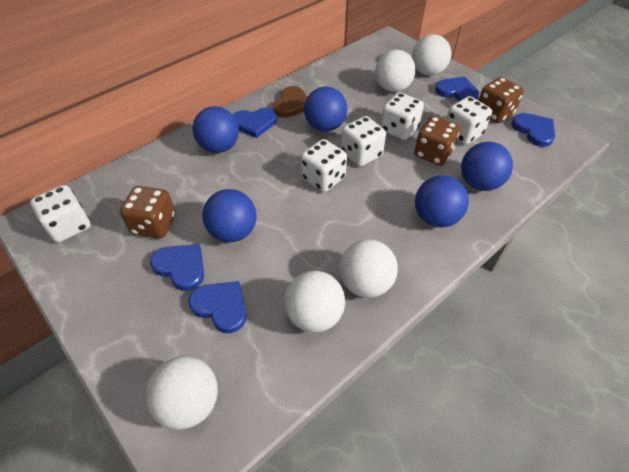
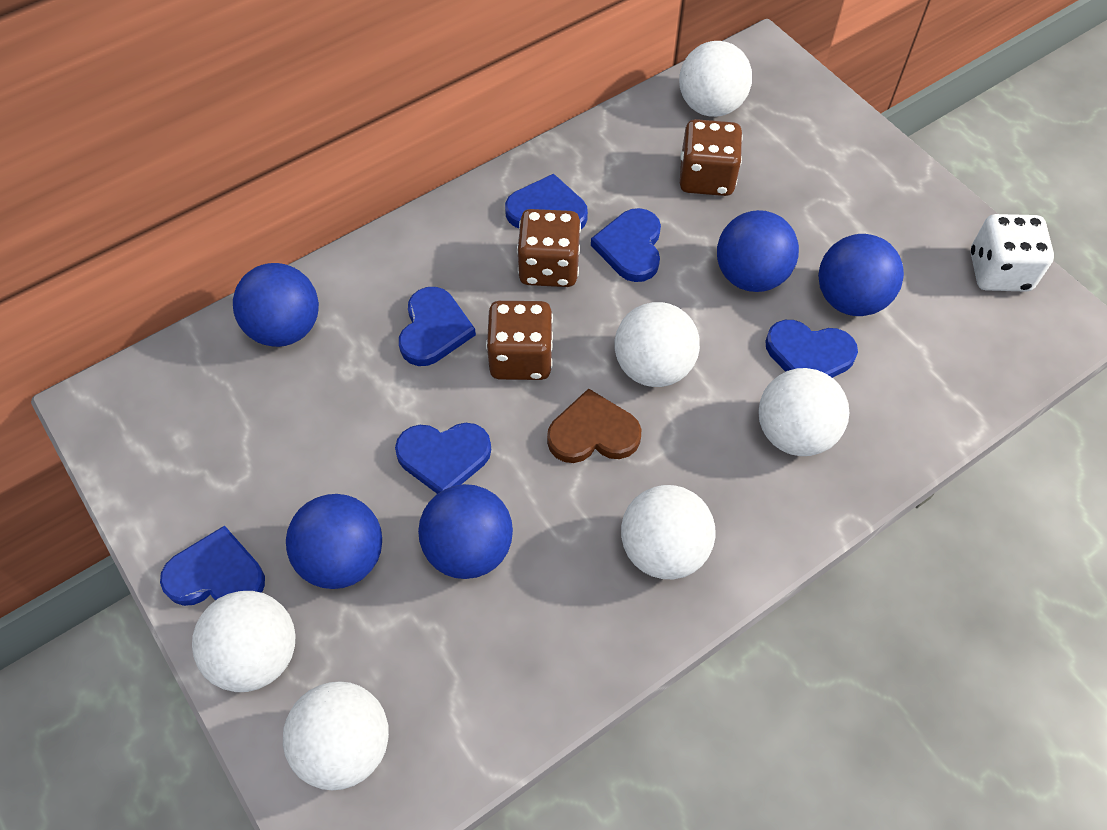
blue heart: [150,244,204,291] [188,281,247,333] [233,108,277,138] [435,77,479,101] [511,113,555,147] = 5 -> [160,525,265,606] [395,423,491,494] [399,287,476,366] [505,174,588,229] [591,208,661,282] [765,320,858,378] = 6
white ball: [145,356,218,430] [284,271,345,332] [339,240,398,298] [375,50,416,92] [412,34,451,76] = 5 -> [192,591,296,692] [283,681,389,790] [615,302,700,387] [621,485,716,579] [679,41,752,117] [758,368,850,456] = 6
white dice: [30,185,91,243] [301,139,347,192] [341,116,386,166] [380,92,424,140] [446,96,492,145] = 5 -> [971,214,1054,292] = 1

